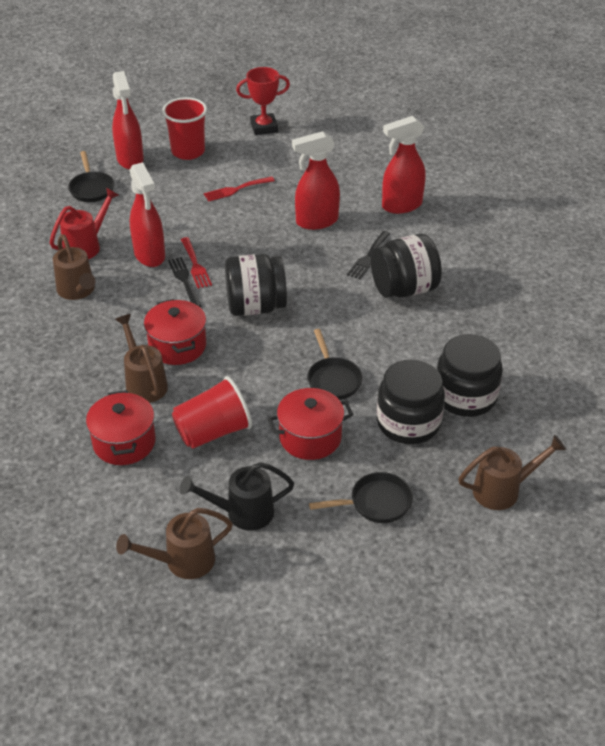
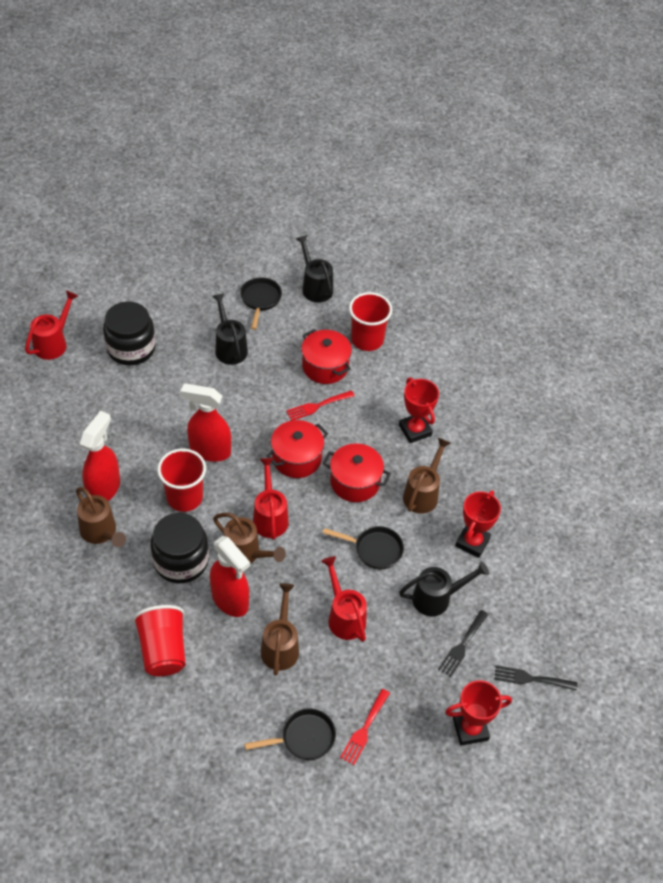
black jar: [225,254,287,316] [371,234,442,298] [377,360,445,444] [437,334,503,417] = 4 -> [103,301,156,365] [151,513,209,583] = 2
black watering can: [180,462,294,531] = 1 -> [212,293,248,365] [296,235,333,303] [399,561,489,616] = 3
red cup: [162,97,207,160] [172,376,252,449] = 2 -> [133,605,186,676] [157,449,206,512] [349,292,392,351] = 3
red spray bottle: [112,71,144,170] [130,162,165,267] [292,131,340,230] [382,116,426,214] = 4 -> [80,411,120,501] [180,384,231,462] [210,536,250,617] = 3
red trophy: [236,67,290,135] = 1 -> [399,377,439,443] [446,680,512,745] [455,490,501,558] = 3
red watering can: [50,188,119,259] = 1 -> [25,290,78,360] [253,458,289,540] [321,556,367,642] = 3

